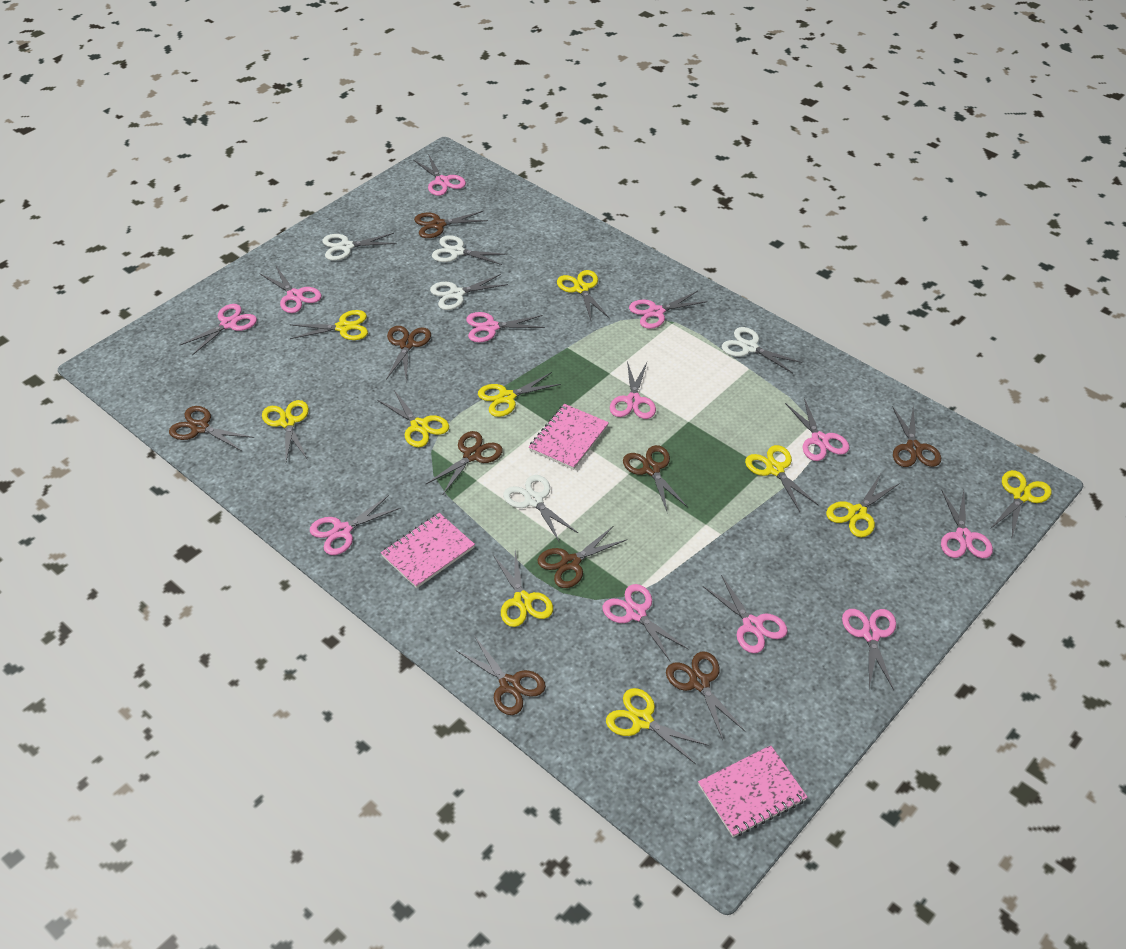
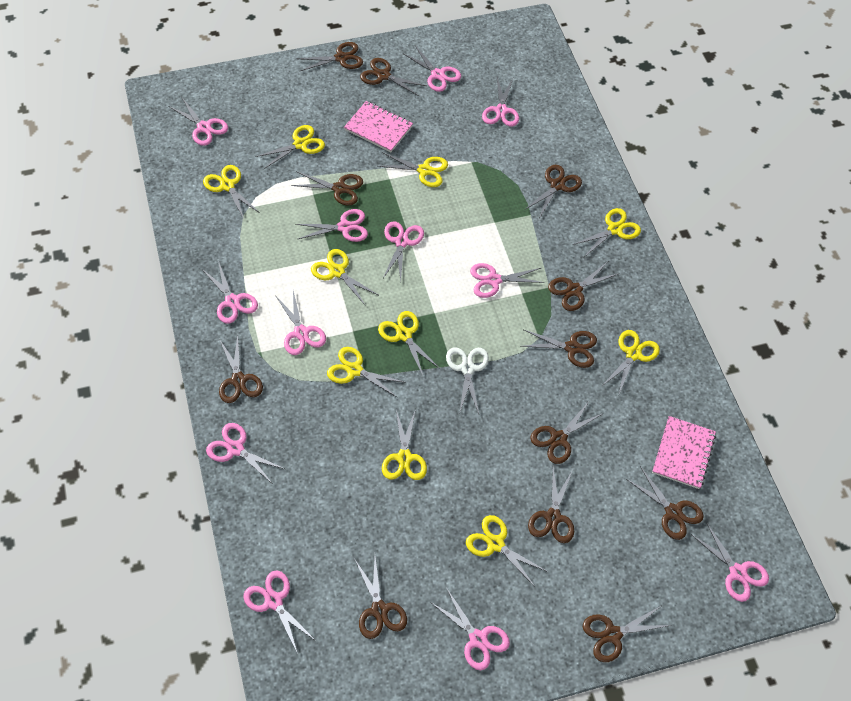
brown scissors: [169,406,254,451] [386,326,431,381] [414,211,488,238] [426,431,503,494] [457,637,546,715] [538,526,626,588] [623,445,687,511] [666,652,745,740] [892,406,941,467] = 9 -> [219,334,263,403] [291,171,363,205] [296,42,363,71] [354,557,407,639] [360,58,426,96] [521,330,597,368] [524,165,582,218] [528,468,574,543] [530,400,604,464] [548,262,620,311] [583,606,672,662] [626,466,704,540] = 12
pink notebook: [381,513,475,588] [529,404,609,470] [698,745,808,837] = 3 -> [344,101,413,152] [652,416,716,489] = 2
white scissors: [322,233,397,261] [430,274,508,310] [432,235,508,265] [503,475,578,543] [722,327,803,373] = 5 -> [446,347,489,414] = 1

